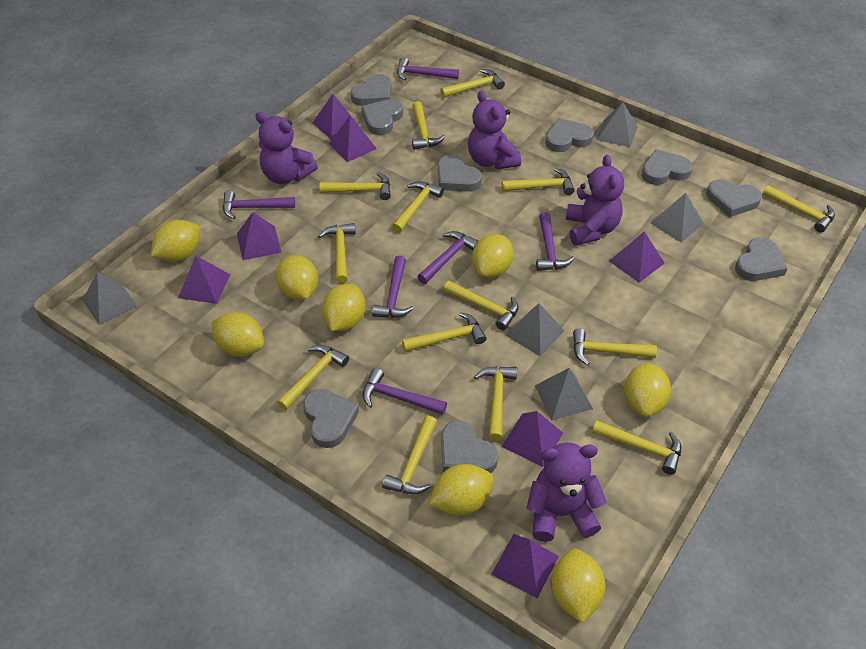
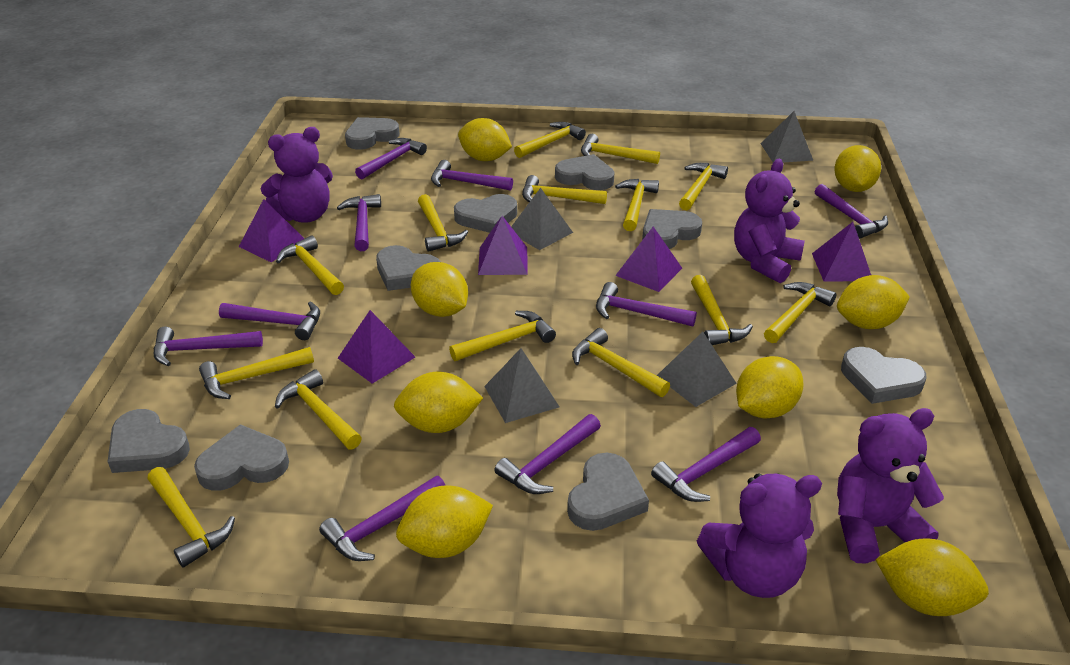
grey pyramid: [82,273,137,325] [506,303,564,356] [535,368,593,420] [596,103,638,147] [651,193,704,242] = 5 -> [484,348,559,423] [511,188,573,250] [657,332,737,407] [761,111,813,162] = 4
purple hammer: [223,190,295,219] [363,368,447,415] [372,256,414,318] [397,57,459,80] [417,231,479,284] [536,212,574,271] = 6 -> [154,327,263,366] [219,301,320,340] [319,476,446,561] [337,194,381,251] [355,138,427,179] [431,160,513,191] [494,414,601,494] [596,282,697,327] [651,427,761,502] [815,184,888,238] = 10
purple pyramid: [178,256,230,304] [237,212,281,260] [313,94,360,140] [329,116,377,162] [491,534,559,598] [501,411,563,467] [609,231,665,283] = 7 -> [239,199,305,262] [338,310,415,384] [478,216,528,275] [615,227,682,292] [812,222,871,282] = 5

